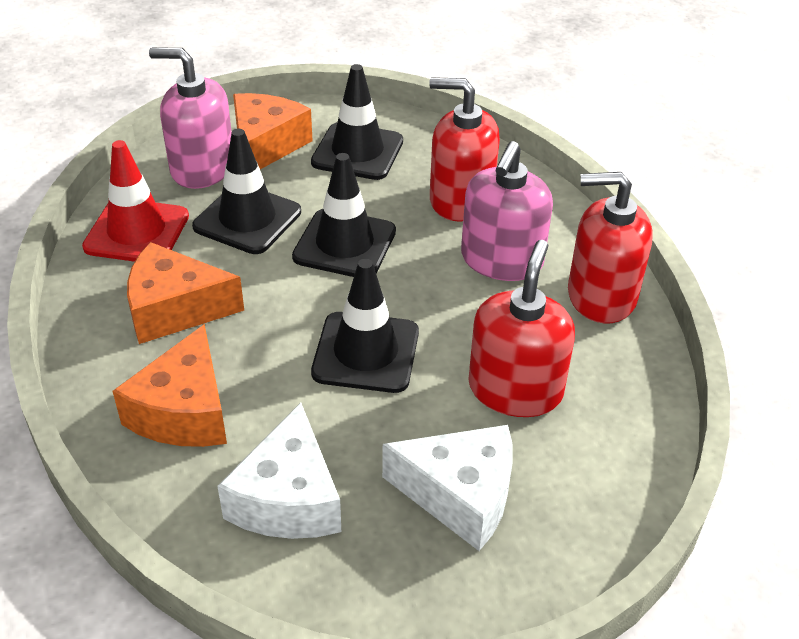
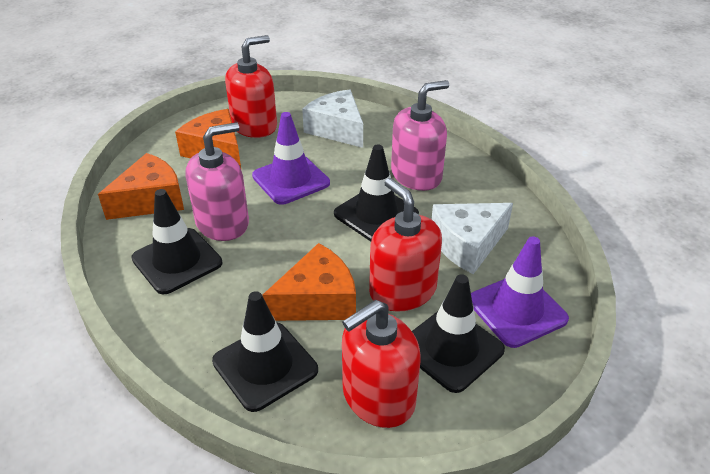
purple traffic cone: none = 0 -> [252,112,330,205] [471,236,569,348] = 2
red traffic cone: [82,140,189,262] = 1 -> none = 0

